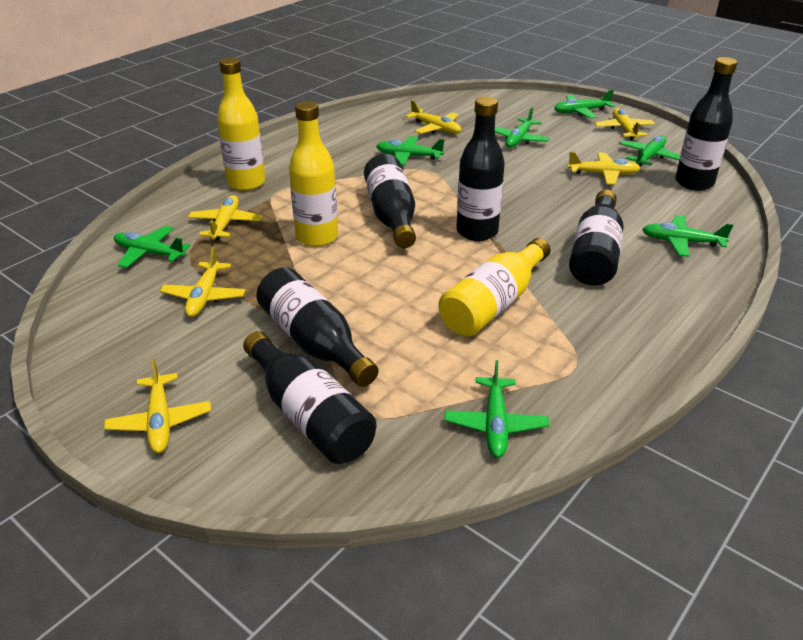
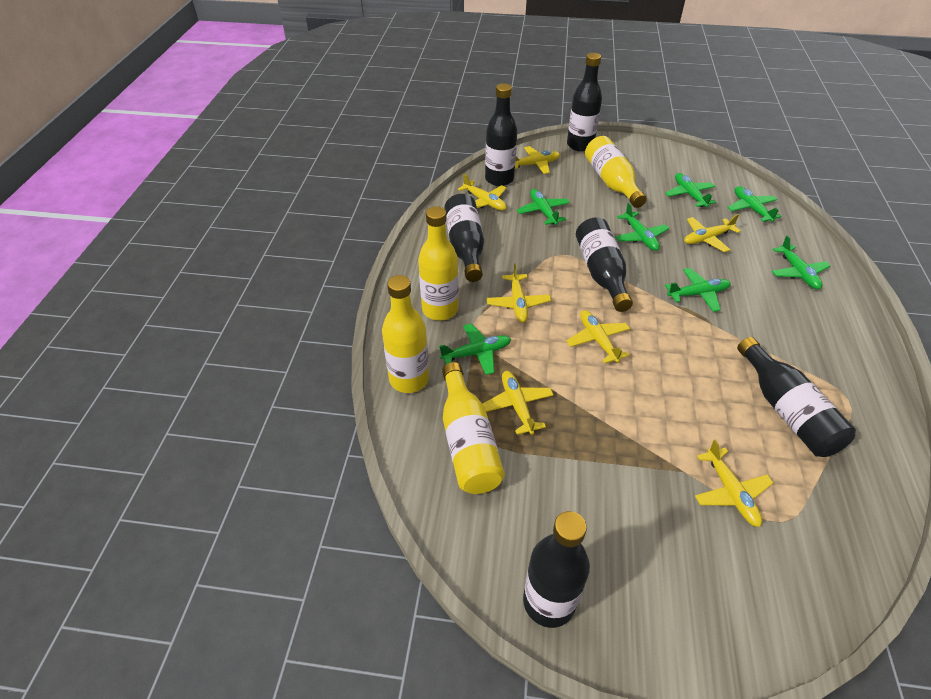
yellow bottle: [217,57,265,191] [289,101,338,247] [438,238,551,337] = 3 -> [382,275,429,393] [418,206,458,321] [442,362,505,494] [585,136,647,208] = 4
yellow plane: [104,359,211,453] [160,247,246,317] [188,195,262,240] [405,100,461,134] [567,152,640,185] [594,108,655,140] = 6 -> [458,174,506,210] [483,371,553,435] [486,263,551,323] [515,146,560,174] [566,310,630,363] [684,214,741,252] [695,439,773,527] = 7

